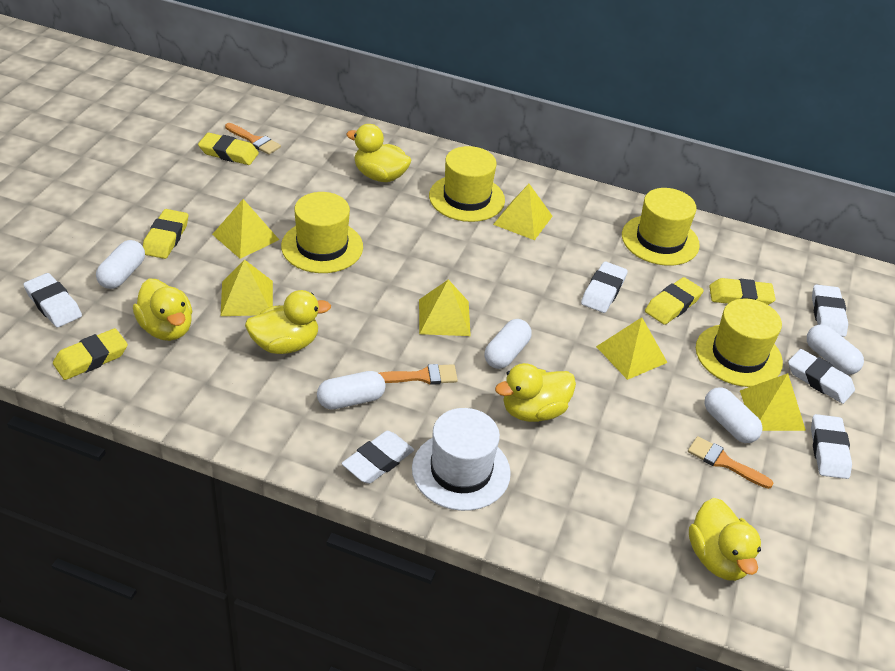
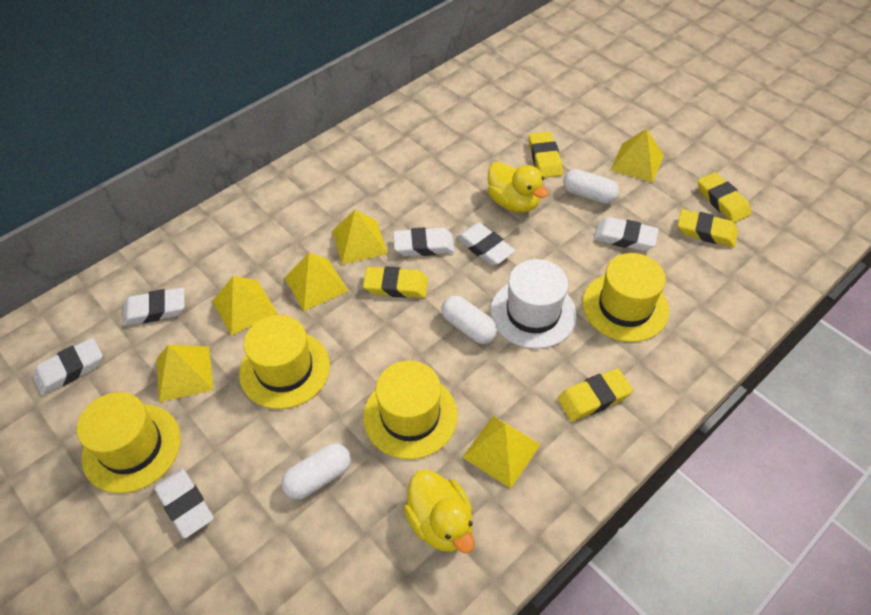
orange brush: [225,123,281,155] [379,364,458,385] [688,436,773,489] = 3 -> none = 0
white capsule: [96,240,145,289] [317,371,386,409] [484,319,531,369] [705,387,762,443] [807,324,864,375] = 5 -> [281,443,351,499] [441,296,497,344] [563,169,619,204] = 3
yellow duck: [133,278,192,341] [245,290,331,354] [346,124,412,182] [495,363,576,422] [689,498,761,581] = 5 -> [404,470,475,553] [487,162,548,213] = 2

